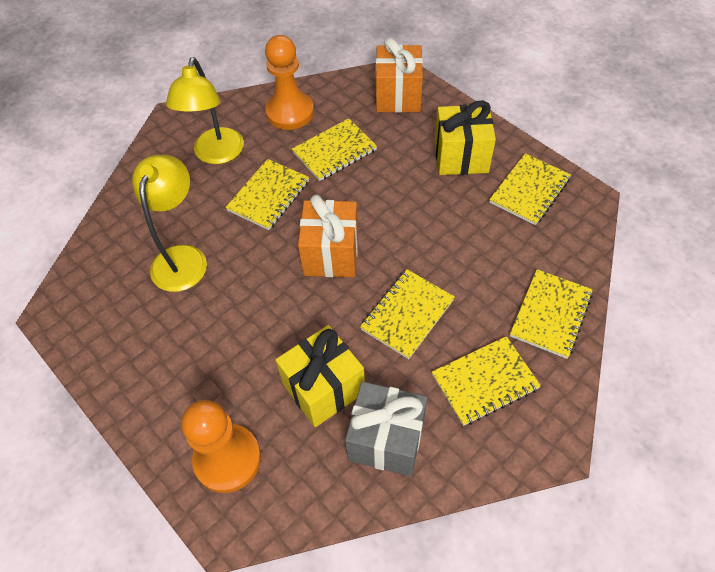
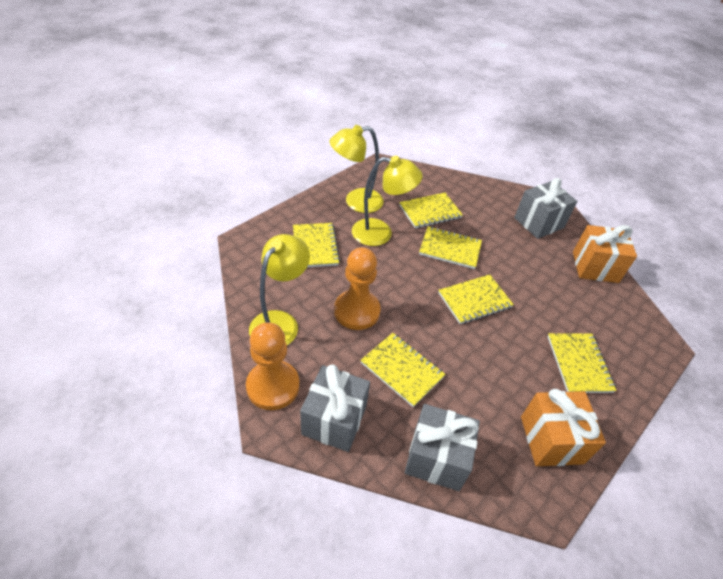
grey gift: [345,381,427,476] = 1 -> [300,365,370,452] [405,404,480,491] [514,178,577,239] = 3
yellow gift: [276,325,365,427] [435,101,496,175] = 2 -> none = 0
yellow lamp: [132,155,207,292] [166,57,244,164] = 2 -> [249,234,310,345] [330,125,384,213] [352,156,423,246] = 3

